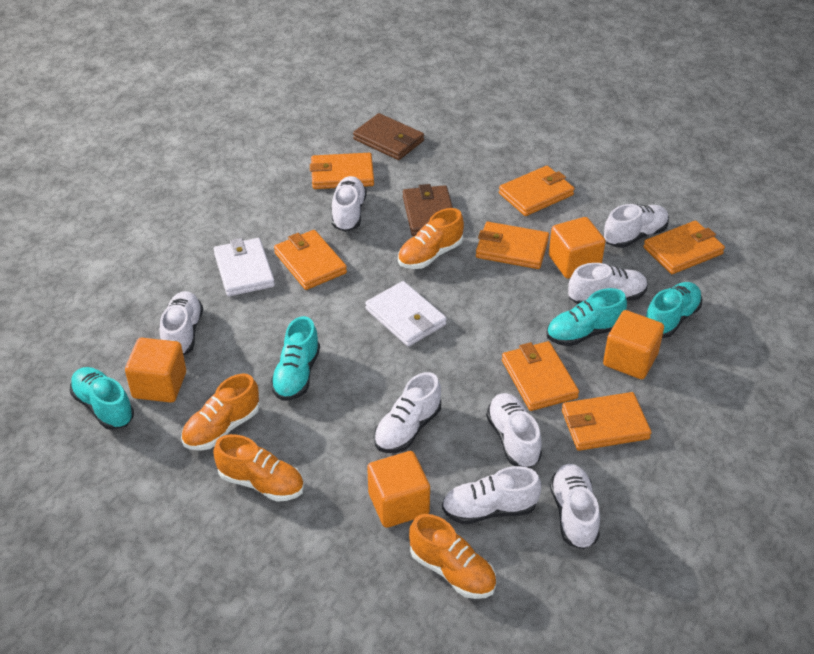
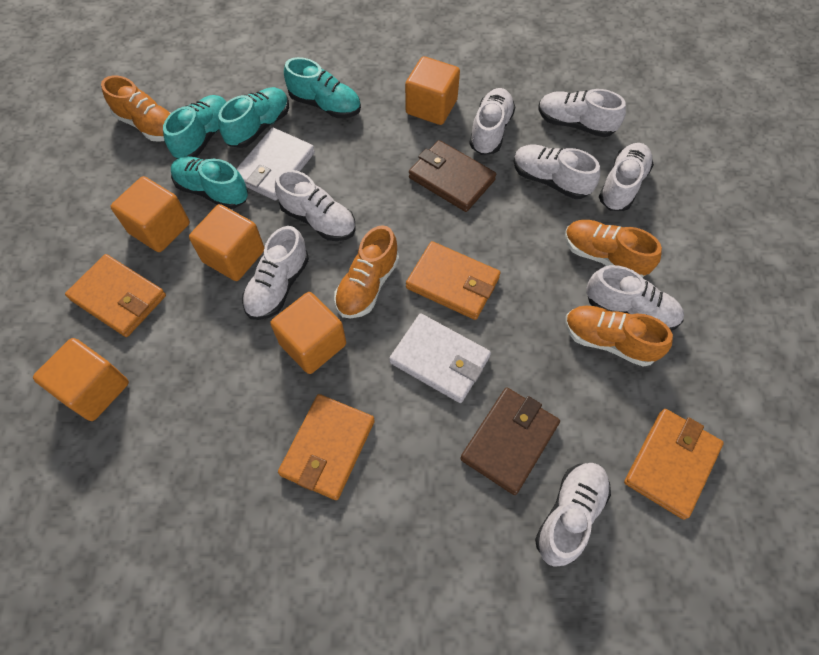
orange cube: [125,338,186,403] [367,451,430,528] [549,217,606,279] [603,310,664,379] = 4 -> [33,338,129,421] [110,176,190,252] [189,204,265,281] [270,292,346,374] [405,56,460,125] = 5
orange wallet: [274,230,347,290] [310,153,374,189] [476,222,549,269] [499,166,574,216] [502,341,579,411] [562,392,651,451] [643,221,725,274] = 7 -> [65,254,166,337] [278,394,375,500] [406,241,500,320] [624,409,724,520] = 4

